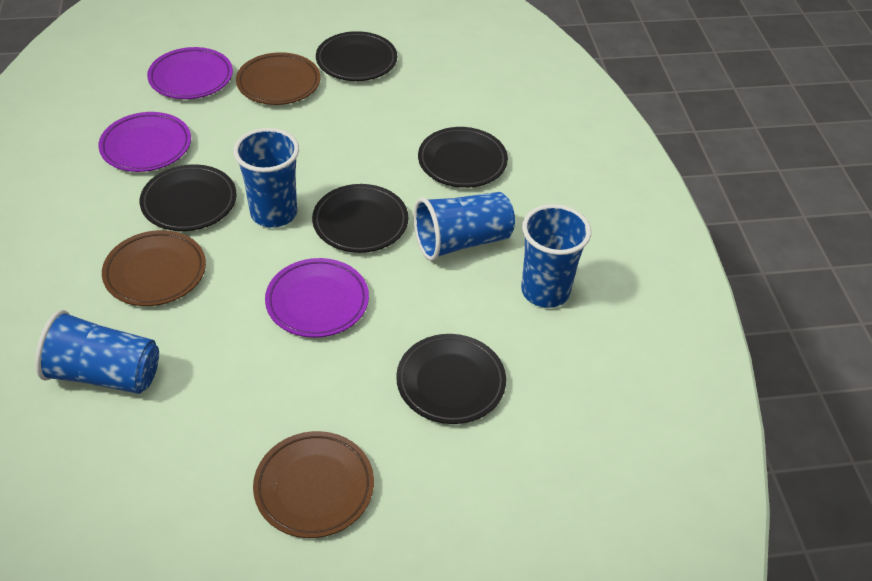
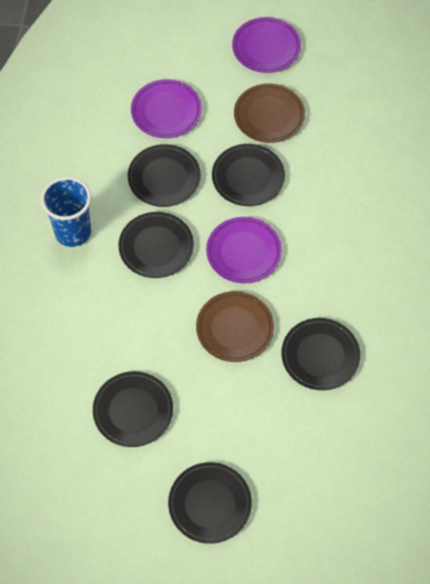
black plate: [140,164,237,231] [312,184,408,253] [316,31,397,81] [396,334,506,424] [418,127,508,188] = 5 -> [93,371,173,447] [118,212,194,278] [128,144,201,207] [168,462,252,544] [212,144,285,206] [281,318,360,390] = 6
blue cup: [35,310,159,394] [233,128,299,228] [414,192,515,261] [521,204,591,308] = 4 -> [41,177,91,247] = 1
brown plate: [102,230,206,306] [236,52,321,105] [253,431,374,538] = 3 -> [196,291,274,362] [234,83,305,143] = 2

